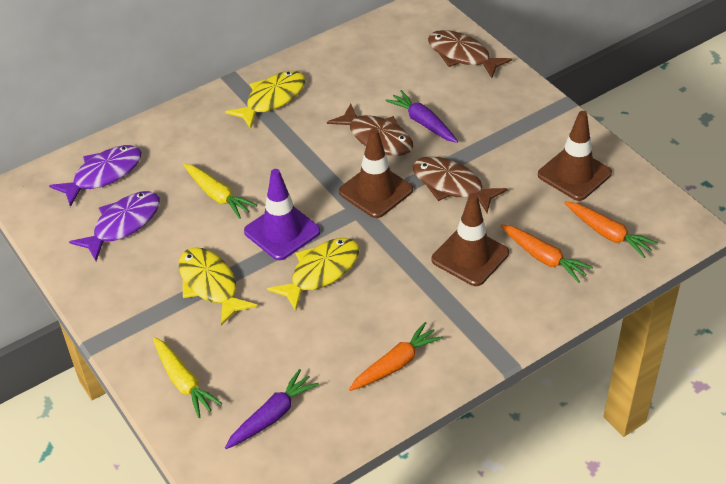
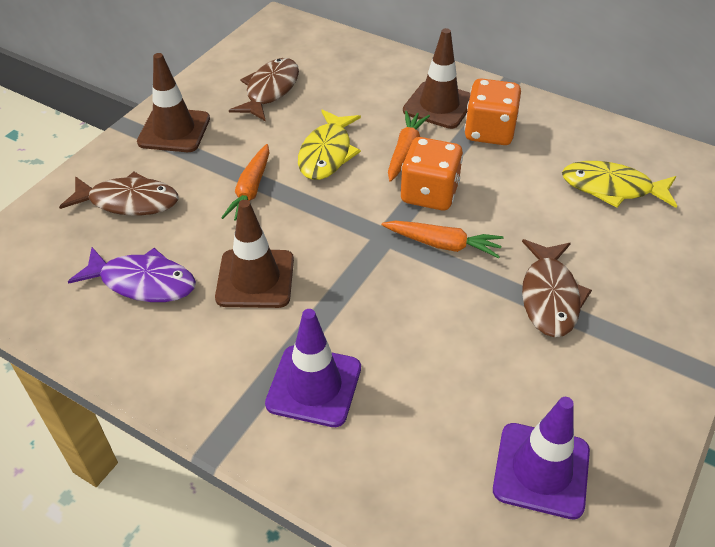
orange dice: none = 0 -> [401,137,463,210] [464,78,521,145] = 2
purple carrot: [225,369,319,449] [385,90,458,143] = 2 -> none = 0
purple fish: [49,145,142,207] [69,191,160,261] = 2 -> [68,247,196,302] = 1
purple traffic cone: [244,169,320,260] = 1 -> [265,309,361,427] [493,397,590,519] = 2
yellow carrot: [153,337,223,418] [183,164,257,219] = 2 -> none = 0
yellow fish: [179,247,258,326] [225,71,305,129] [267,238,359,311] = 3 -> [298,109,361,180] [562,161,677,208] = 2

